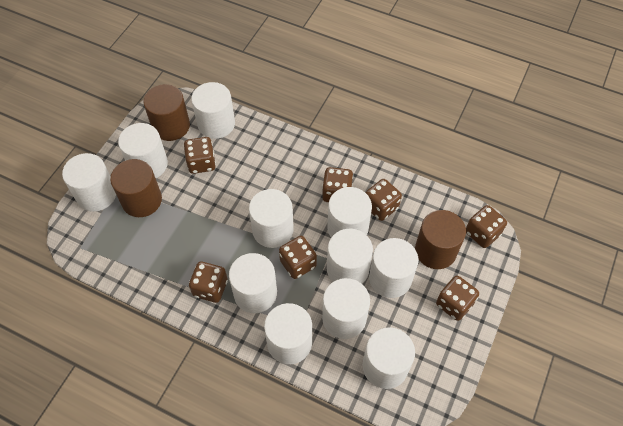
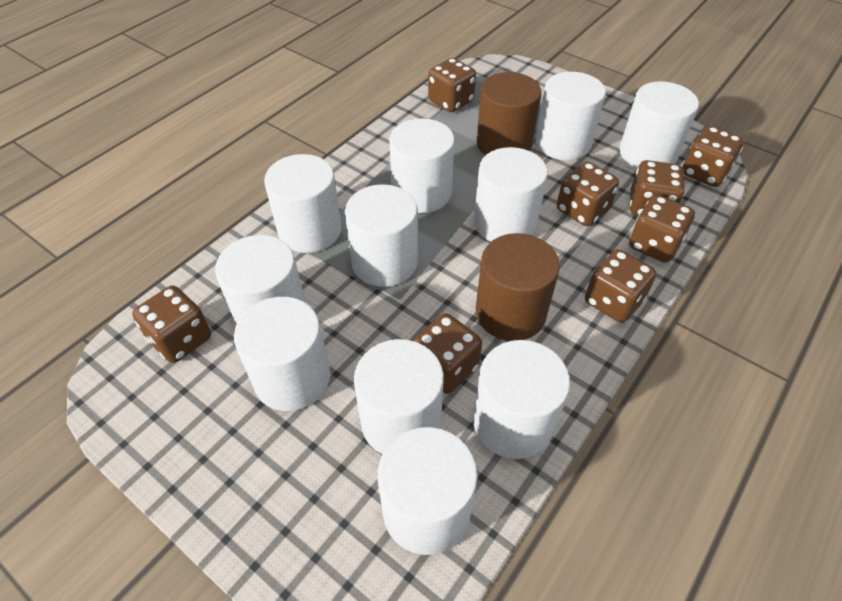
brown cylinder: [110,159,162,217] [143,84,190,141] [415,210,466,269] = 3 -> [476,72,541,155] [476,233,560,341] = 2
brown dice: [184,137,216,174] [189,262,228,303] [279,236,317,279] [322,167,353,202] [366,179,402,221] [436,276,479,321] [466,205,507,248] = 7 -> [132,286,211,363] [413,313,482,394] [428,58,476,112] [557,162,619,226] [585,249,656,323] [629,195,695,263] [630,160,685,216] [682,126,744,187] = 8

